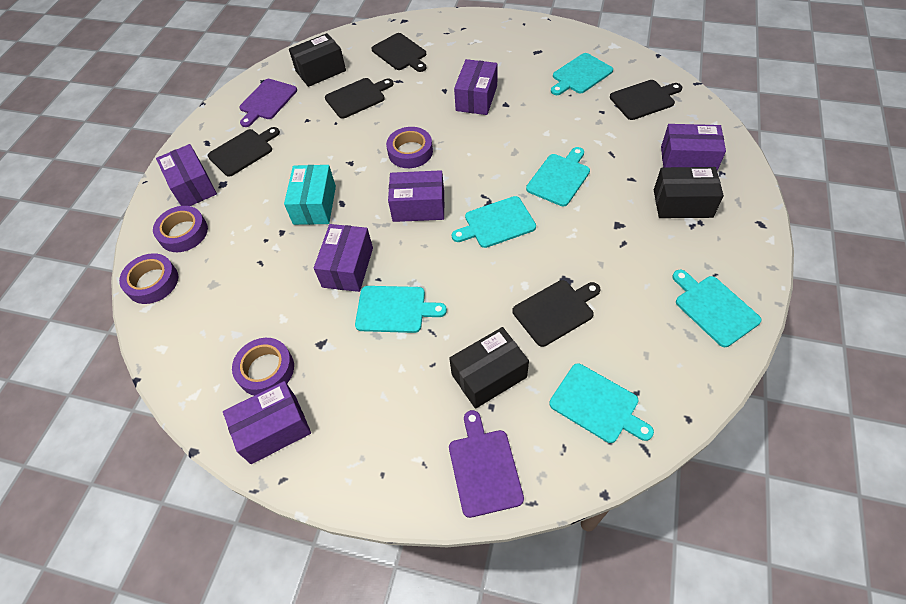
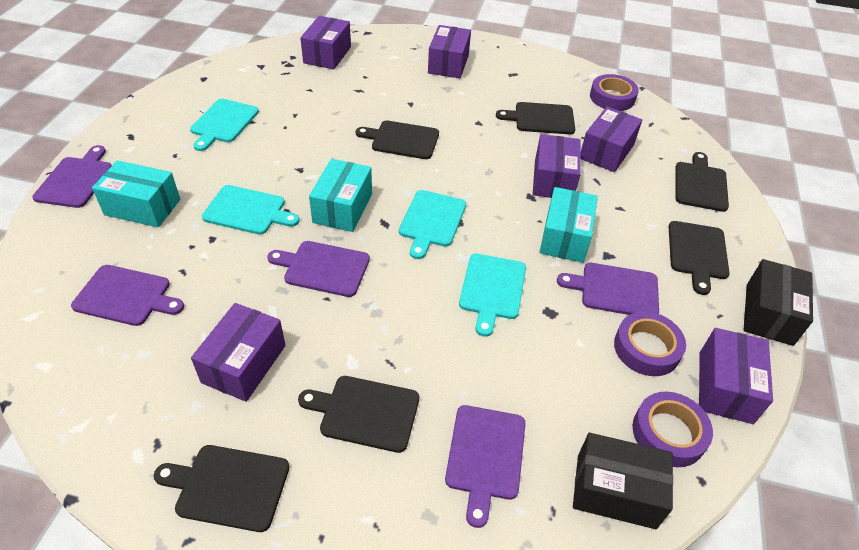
black box: [289,33,346,87] [449,327,529,409] [654,167,724,218] = 3 -> [573,433,673,529] [744,259,813,346] = 2
black cutting board: [208,127,280,177] [325,78,394,119] [371,33,427,72] [512,280,601,347] [610,80,682,120] = 5 -> [154,445,290,532] [298,376,419,453] [356,120,439,159] [496,102,575,134] [669,221,730,295] [675,152,729,212] = 6
purple cutting board: [239,79,297,127] [449,410,524,518] = 2 -> [32,145,112,208] [71,265,184,326] [267,241,370,297] [445,405,526,528] [557,263,659,315] = 5
purple tape: [119,253,178,304] [153,206,208,252] [232,338,294,396] [386,127,433,168] = 4 -> [590,74,639,111] [614,312,686,376] [632,392,713,467] = 3
turquoise box: [284,165,336,225] = 1 -> [92,160,180,227] [309,159,372,232] [540,187,598,263] = 3
turquoise cutting board: [355,286,447,333] [452,196,536,248] [526,147,590,206] [549,363,654,443] [551,53,613,95] [672,270,762,347] = 6 -> [190,99,259,151] [202,185,300,235] [399,190,466,259] [459,254,526,337] = 4

